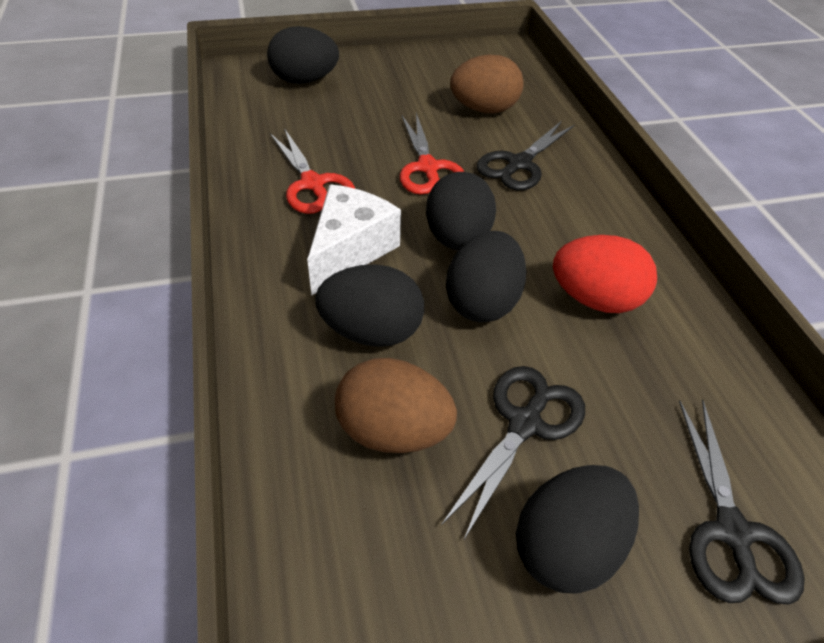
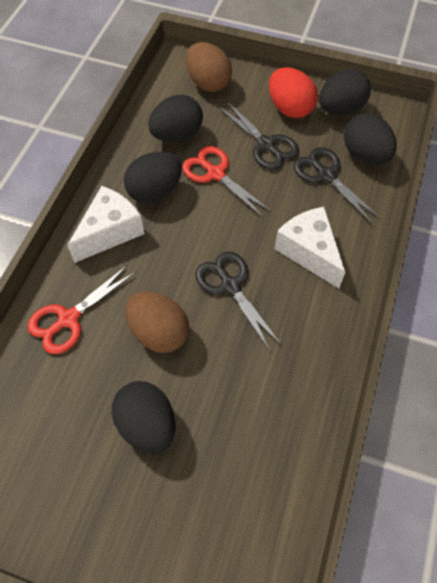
white cheese: [307,184,401,296] = 1 -> [67,186,144,263] [275,207,345,288] = 2

